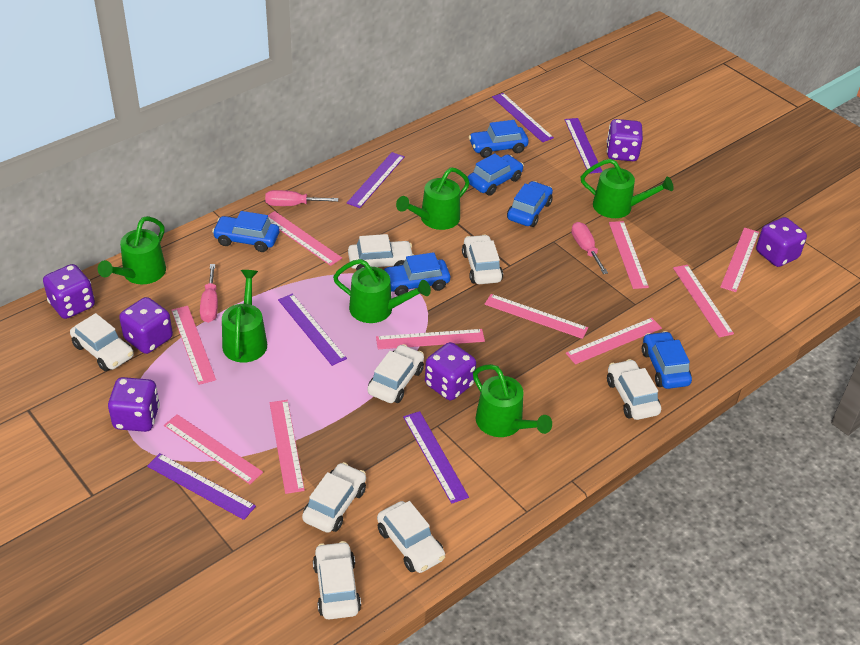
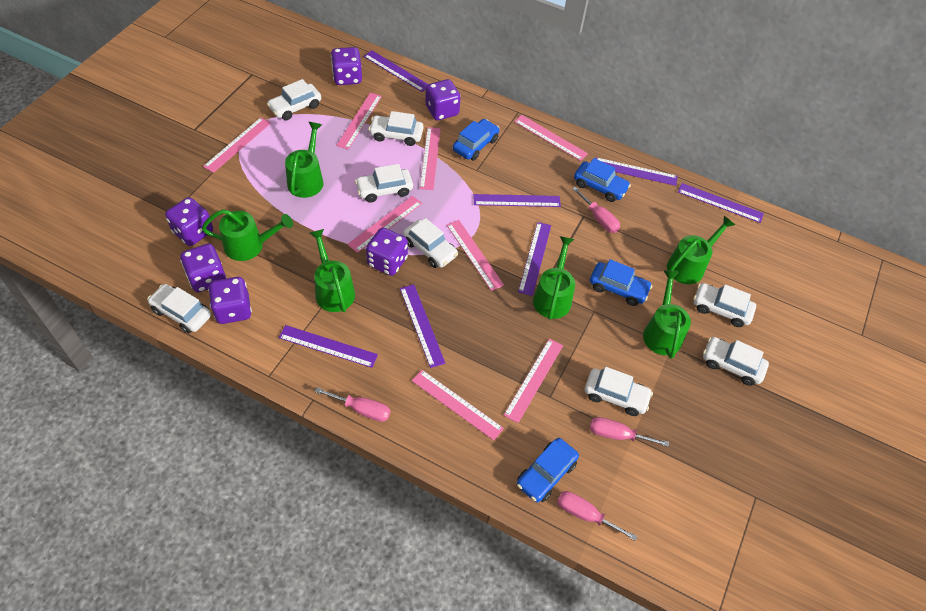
blue car: [212,211,279,252] [384,252,450,296] [468,153,524,196] [469,120,529,158] [507,181,553,227] [642,331,692,389] = 6 -> [453,119,499,161] [517,438,579,502] [574,158,631,202] [590,259,652,306] = 4
pink ruler: [164,414,263,484] [171,306,216,385] [268,211,342,266] [270,400,305,494] [376,329,485,349] [485,294,588,339] [566,318,662,365] [609,221,649,289] [673,265,734,337] [720,227,759,292] = 10 -> [203,117,271,173] [336,93,382,150] [347,196,422,253] [412,370,504,440] [420,127,441,190] [447,220,504,291] [504,339,563,423] [514,115,588,161] = 8
pink screwdriver: [200,264,218,323] [265,190,338,206] [571,222,608,274] = 3 -> [315,387,390,422] [557,491,637,541] [572,186,620,233] [590,417,669,447] = 4
purple ruler: [147,453,256,520] [278,293,347,366] [347,152,405,208] [403,411,469,504] [492,93,554,142] [565,118,602,174] = 6 -> [279,325,378,368] [364,50,428,92] [400,284,445,368] [473,194,561,207] [518,222,551,296] [595,157,678,186] [678,183,764,223] = 7

